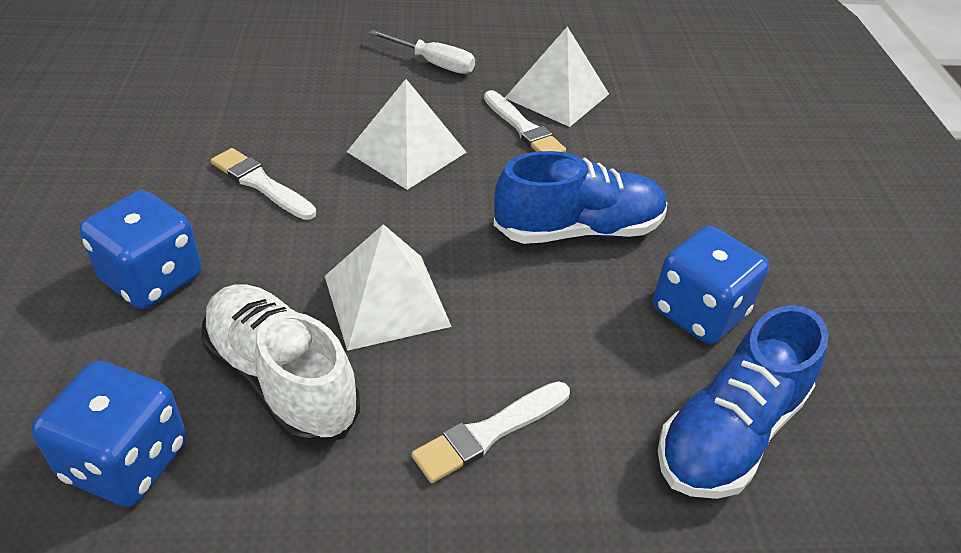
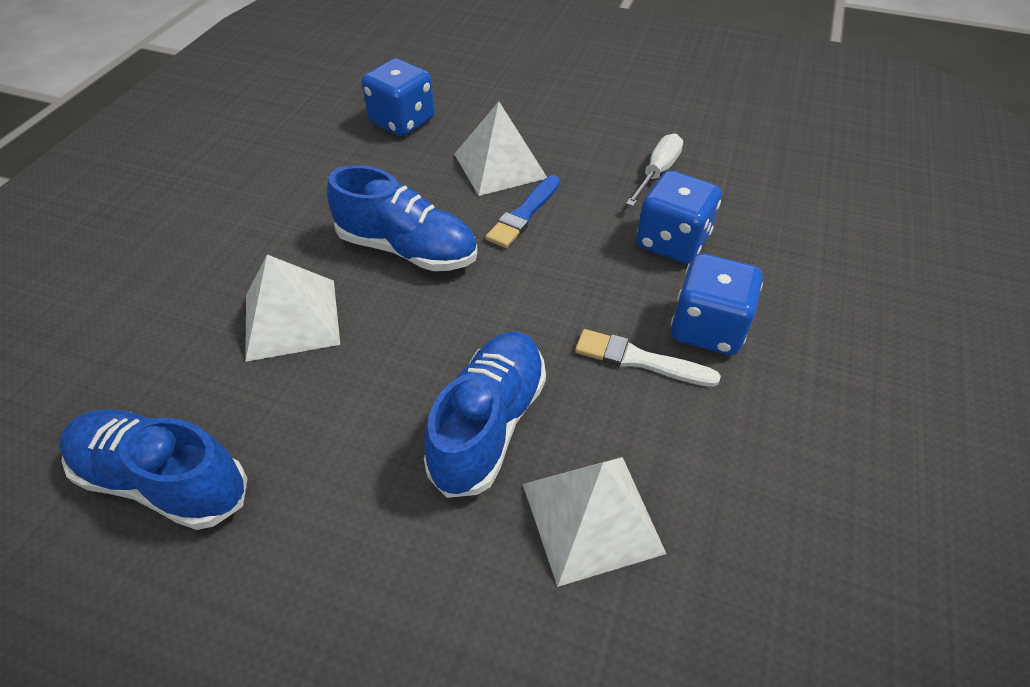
blue brush: none = 0 -> [485,175,560,248] = 1
blue shoe: [494,151,667,244] [658,305,829,499] = 2 -> [59,409,248,530] [327,165,478,271] [424,332,546,498] = 3
white brush: [211,148,316,220] [411,381,570,483] [484,90,566,153] = 3 -> [575,329,721,387] = 1
white shoe: [201,284,360,446] = 1 -> none = 0

